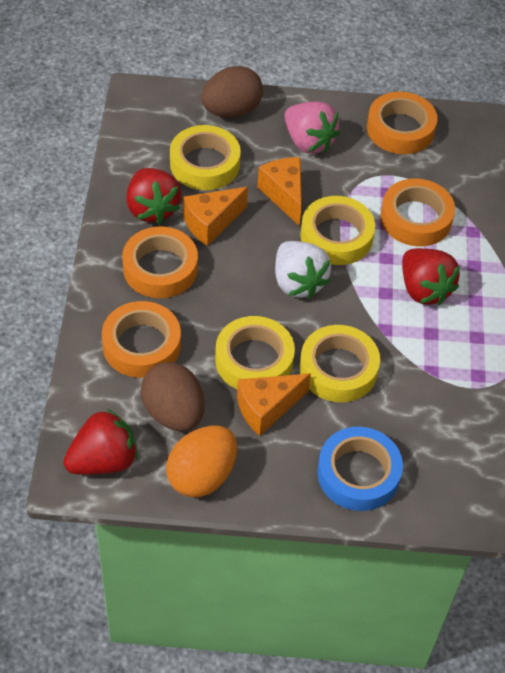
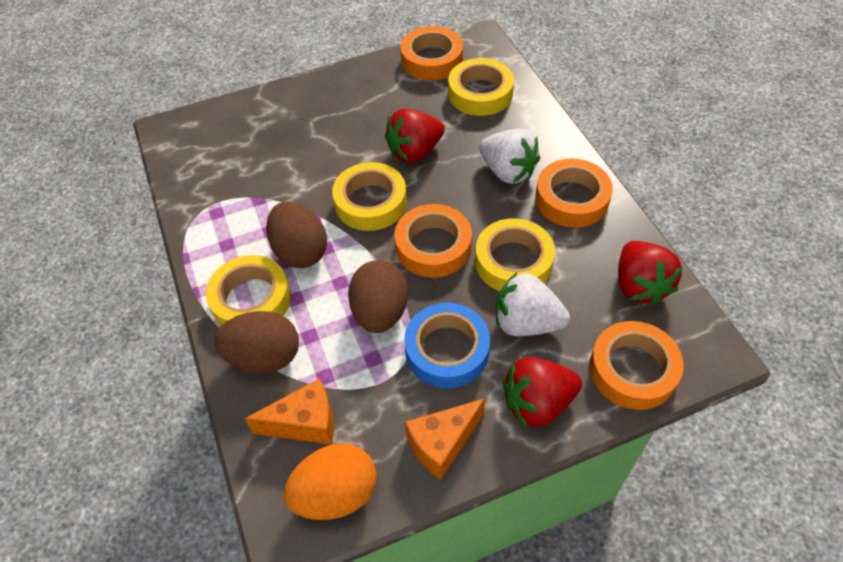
brown egg: [141,362,204,431] [201,66,263,117] = 2 -> [214,311,299,373] [266,202,327,268] [348,260,408,333] = 3
orange cheese: [183,187,248,246] [237,373,311,436] [257,157,302,225] = 3 -> [245,378,334,445] [405,398,485,480] = 2
pink strawberry: [285,102,340,154] = 1 -> none = 0
white strawberry: [275,241,331,299] = 1 -> [479,128,540,184] [496,272,570,336] = 2

